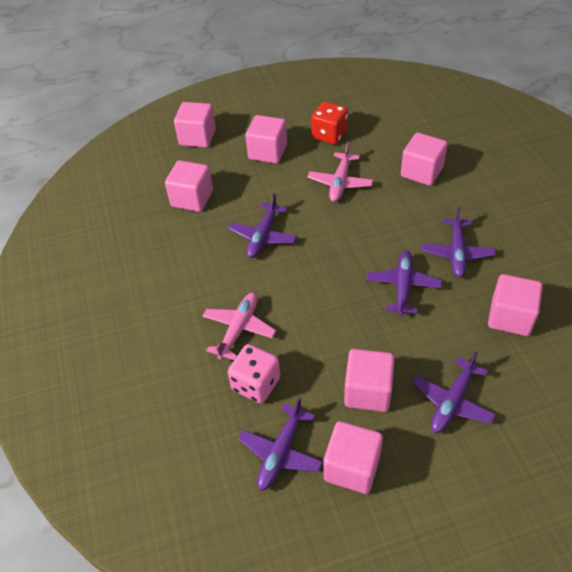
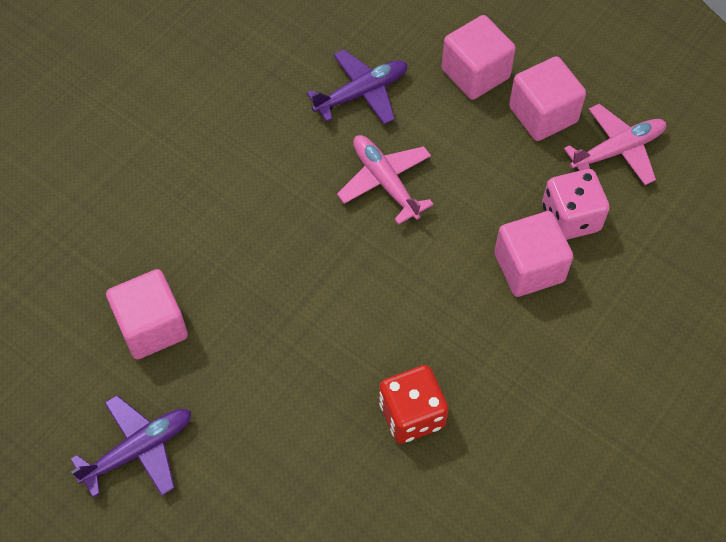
pink cube: [165,160,213,212] [174,102,216,148] [245,115,287,163] [323,421,383,494] [344,349,395,412] [401,132,448,186] [488,274,543,336] = 7 -> [106,269,188,359] [442,15,516,100] [494,211,573,297] [509,56,586,141] = 4
purple plane: [229,193,297,258] [238,397,323,491] [366,251,442,316] [412,351,496,433] [421,207,496,278] = 5 -> [71,395,191,498] [307,49,408,124] = 2

